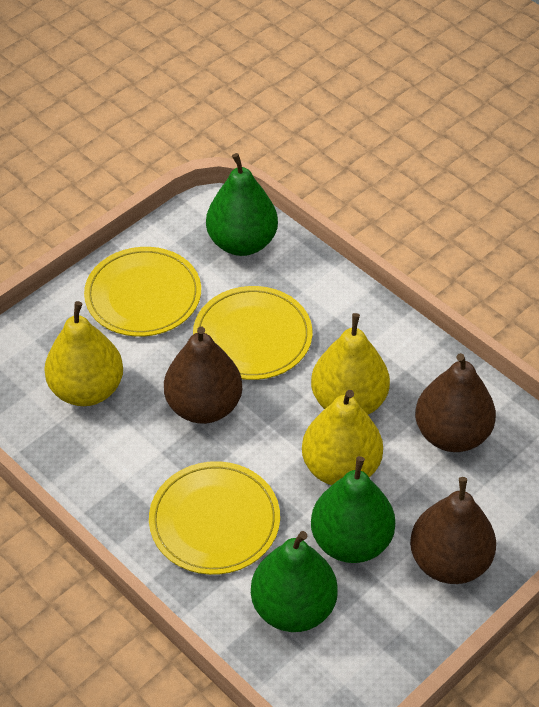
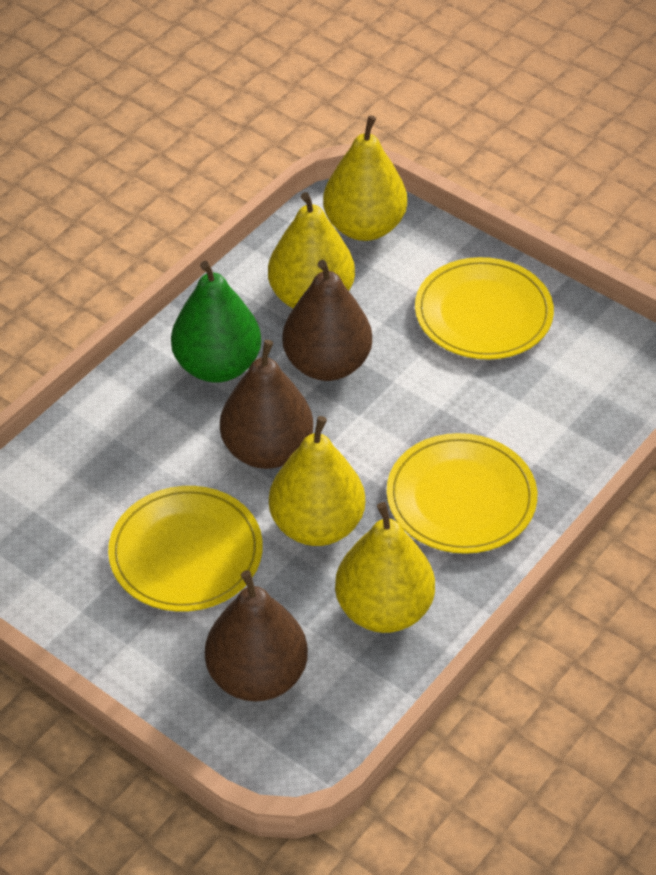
green pear: [206,153,278,256] [251,531,338,632] [311,456,395,563] = 3 -> [171,261,261,383] = 1
yellow pear: [44,301,123,406] [302,390,383,485] [311,313,390,414] = 3 -> [268,192,355,308] [269,416,365,546] [323,115,407,241] [335,502,435,633] = 4

